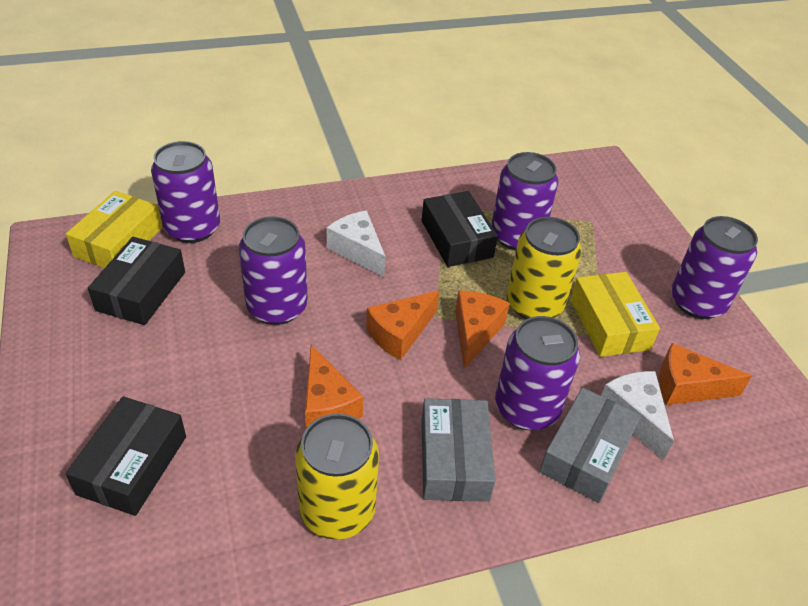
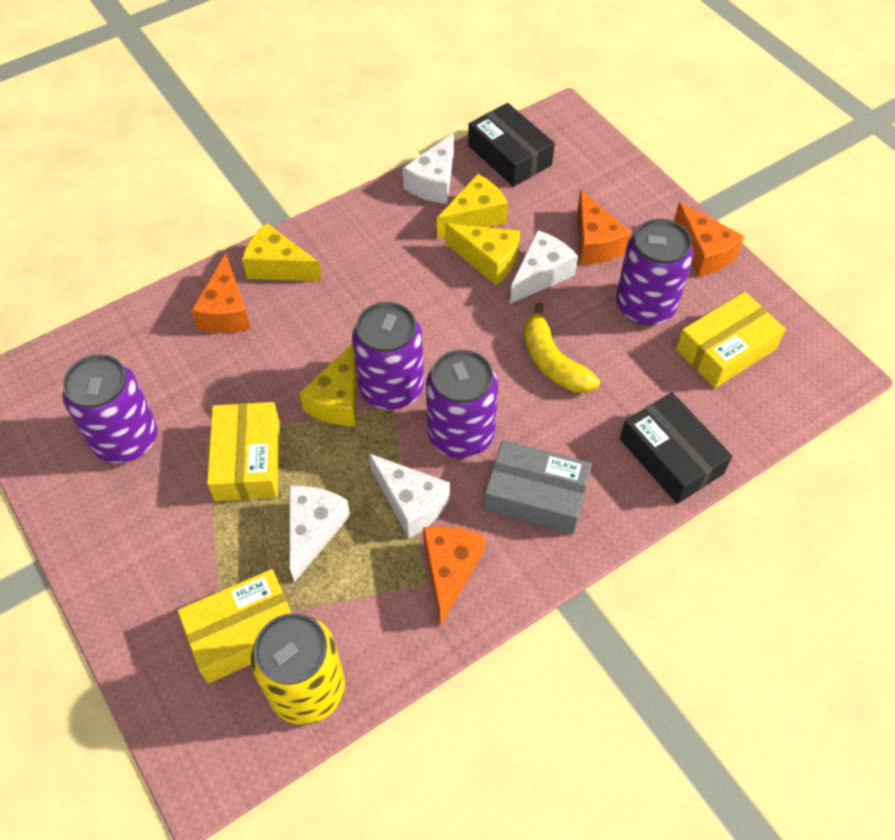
black box: [65,396,186,516] [88,237,185,325] [422,191,498,267] = 3 -> [468,103,555,187] [620,392,732,504] = 2
grey box: [421,398,495,502] [539,388,641,503] = 2 -> [484,440,592,534] = 1
purple can: [151,141,220,243] [239,216,308,325] [491,152,558,250] [495,316,580,430] [671,216,758,319] = 5 -> [62,354,157,463] [352,302,424,410] [426,350,498,458] [616,218,694,325] = 4
white cheese: [326,211,386,277] [601,371,674,460] = 2 -> [289,486,350,582] [369,454,450,538] [402,133,454,204] [510,230,578,304] = 4
yellow banana: none = 0 -> [524,303,600,393] = 1
yellow box: [66,191,163,268] [570,272,660,357] = 2 -> [177,569,291,684] [207,402,280,501] [676,292,786,388] = 3
yellow can: [295,414,379,540] [507,217,582,319] = 2 -> [251,613,345,725] = 1
yellow cheese: none = 0 -> [242,223,322,281] [299,344,357,426] [437,174,508,238] [445,223,520,285] = 4

